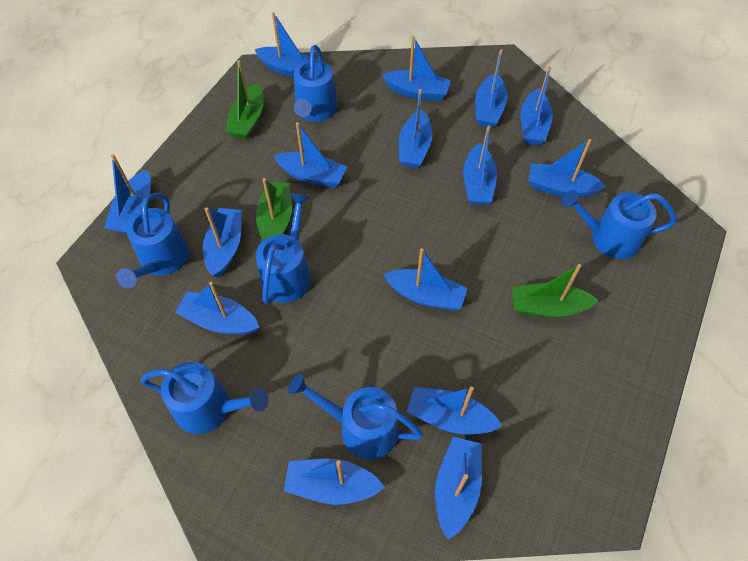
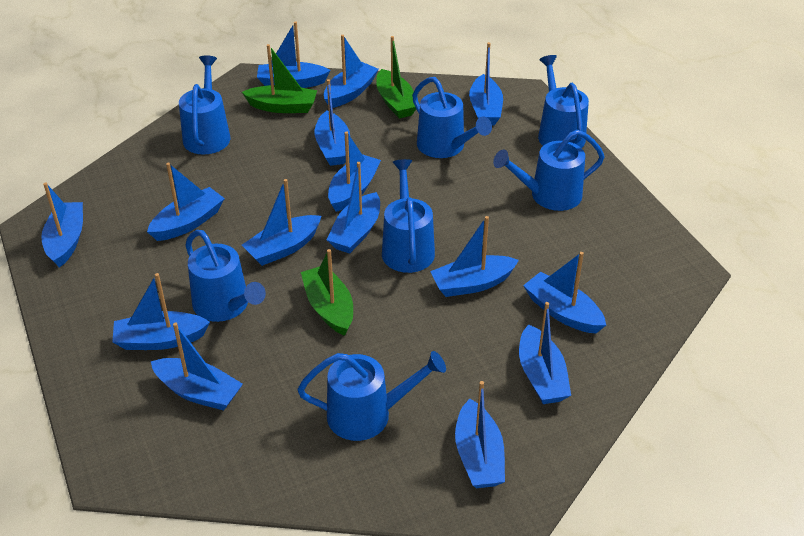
blue watering can: [116,193,189,288] [140,362,269,434] [256,193,311,305] [288,373,423,460] [294,45,338,121] [561,190,676,259] = 6 -> [179,55,230,154] [185,230,266,322] [297,351,446,441] [382,159,435,273] [412,77,492,158] [493,130,605,211] [538,55,589,148] = 7

